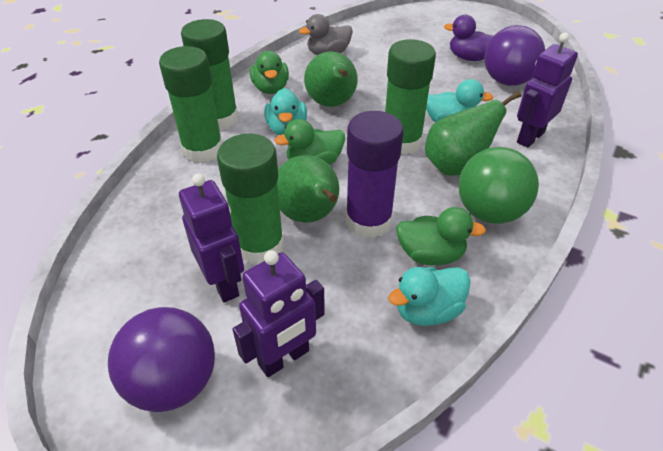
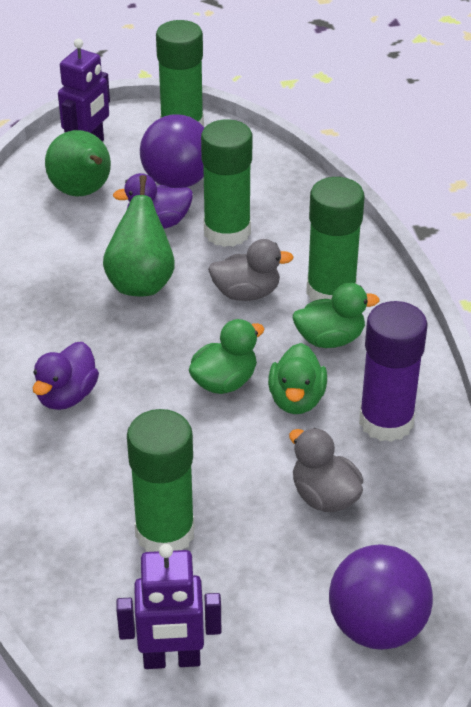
green ball: [458,147,539,224] = 1 -> none = 0
green pear: [277,155,339,223] [304,51,358,107] [425,91,521,176] = 3 -> [45,130,111,197] [103,175,175,296] = 2
grey duck: [299,14,353,55] = 1 -> [208,239,294,301] [289,428,363,512] = 2
purple duck: [444,15,493,61] = 1 -> [33,342,99,410] [113,173,193,229] = 2
purple robot: [179,174,244,302] [233,250,325,377] [517,33,578,148] = 3 -> [58,39,110,141] [116,544,221,669] = 2
turquoise duck: [264,88,307,135] [388,267,471,326] [426,79,494,122] = 3 -> none = 0

